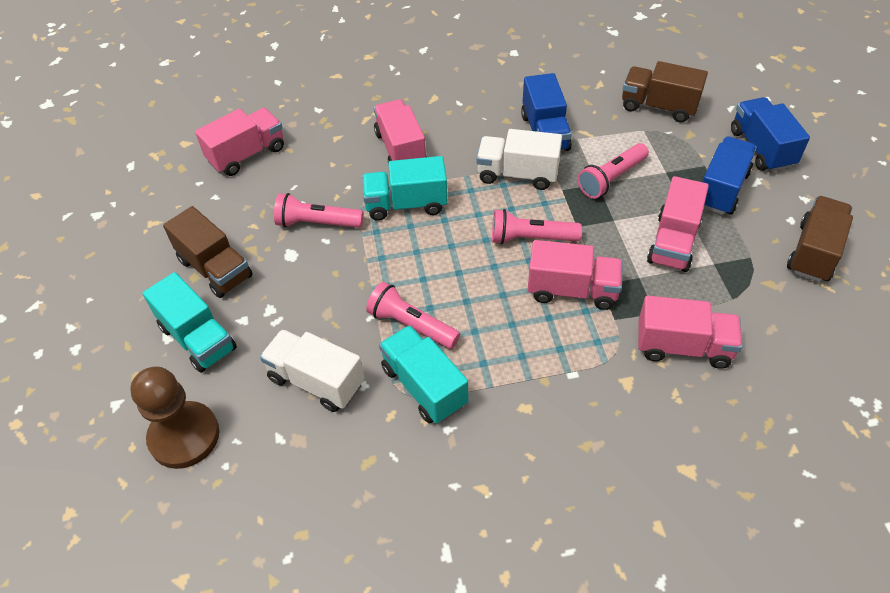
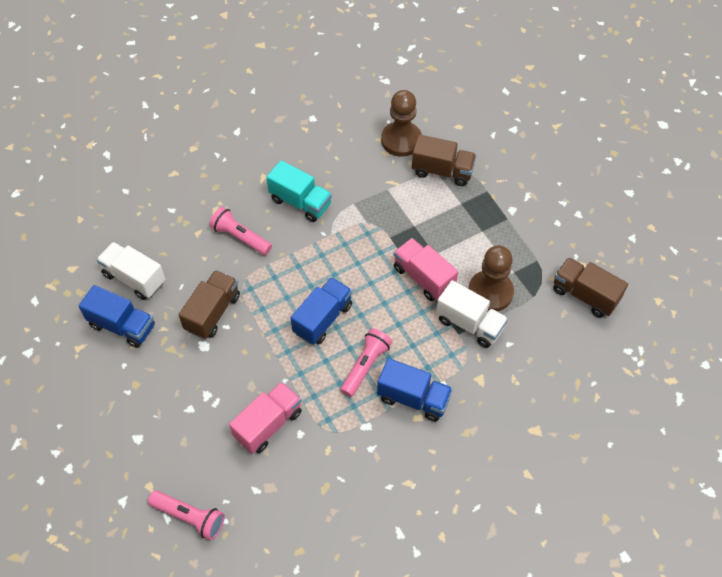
brown pawn: [130,367,219,469] = 1 -> [381,90,422,157] [468,245,514,312] = 2
pink flashlight: [274,193,363,228] [366,282,460,349] [492,209,582,244] [577,143,649,199] = 4 -> [148,490,224,540] [210,207,272,255] [340,328,392,397] = 3
pink truck: [195,108,284,176] [374,99,427,163] [528,240,623,310] [638,295,743,369] [647,176,709,272] = 5 -> [229,382,302,454] [394,238,458,301] = 2
turquoise truck: [142,272,237,373] [362,156,448,221] [379,325,468,423] = 3 -> [266,160,332,222] = 1

